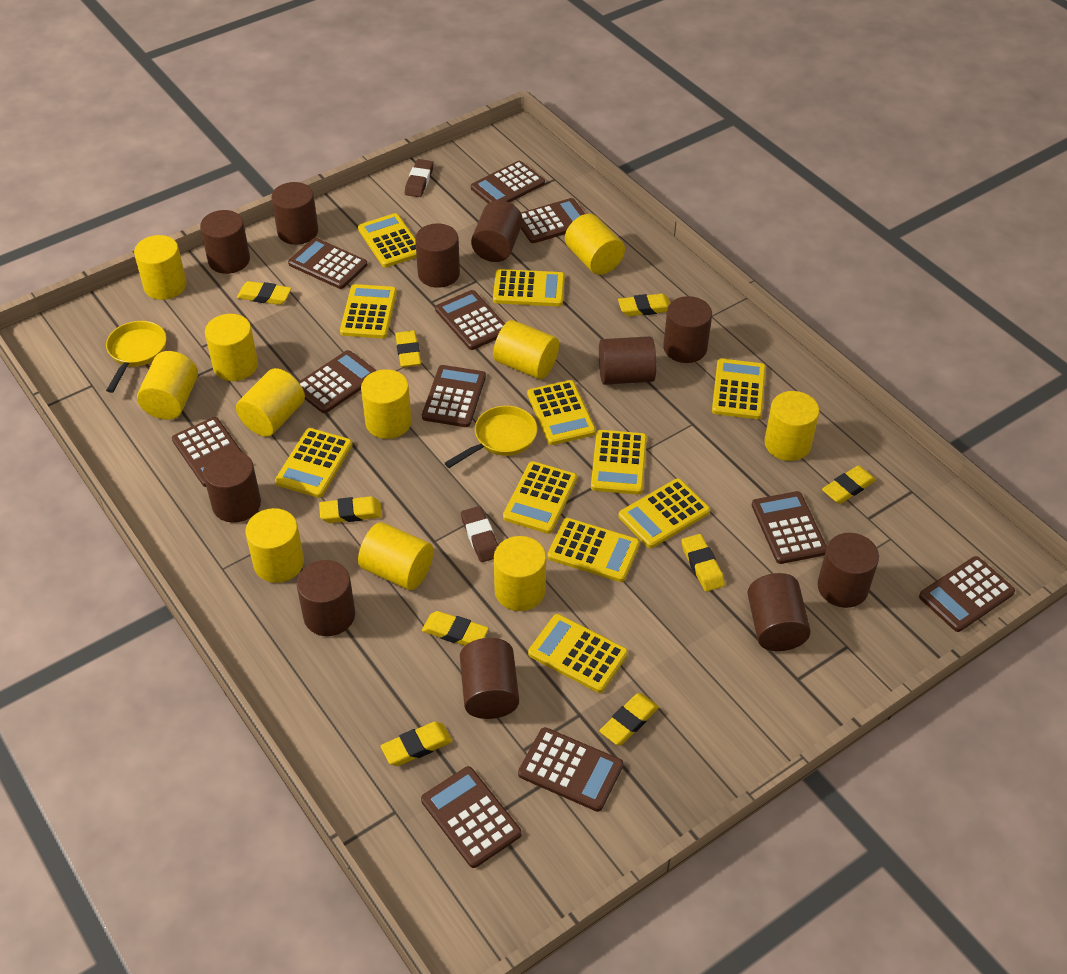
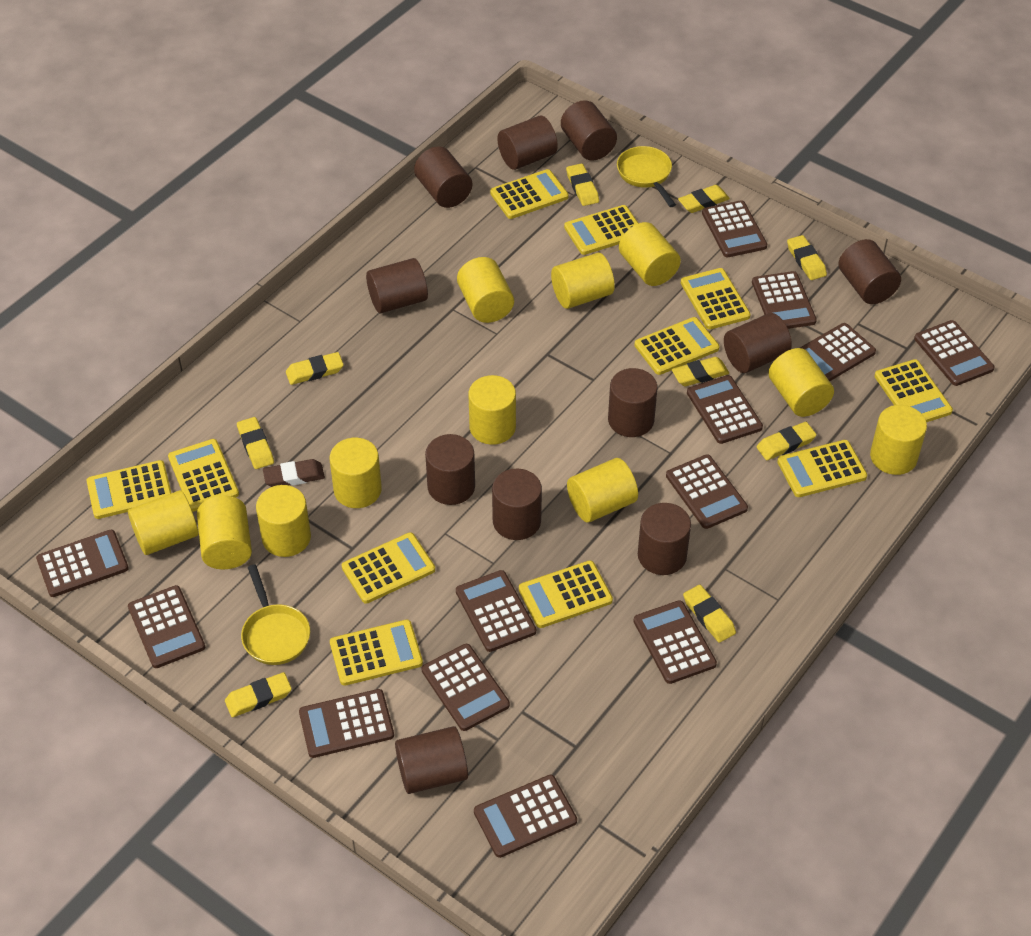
brown calculator: [172,417,242,487] [288,238,367,289] [299,350,377,413] [421,766,522,868] [422,365,486,427] [435,290,505,350] [471,161,545,203] [518,727,624,812] [521,198,585,243] [752,491,827,564] [919,556,1015,632] = 11 -> [36,530,129,597] [128,585,205,668] [299,689,394,758] [422,644,510,731] [456,570,536,652] [474,775,577,858] [633,600,717,684] [666,454,748,529] [687,375,763,444] [702,200,767,257] [752,271,817,329] [800,323,876,381] [914,320,995,386] = 13
brown eraser: [405,159,434,197] [461,506,498,562] = 2 -> [263,459,325,487] = 1

